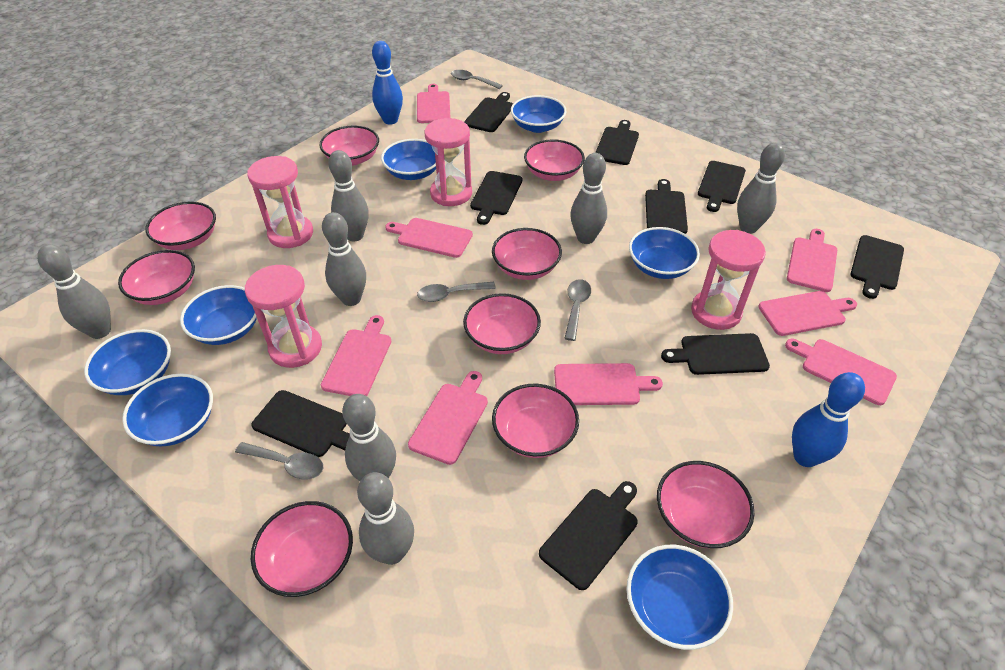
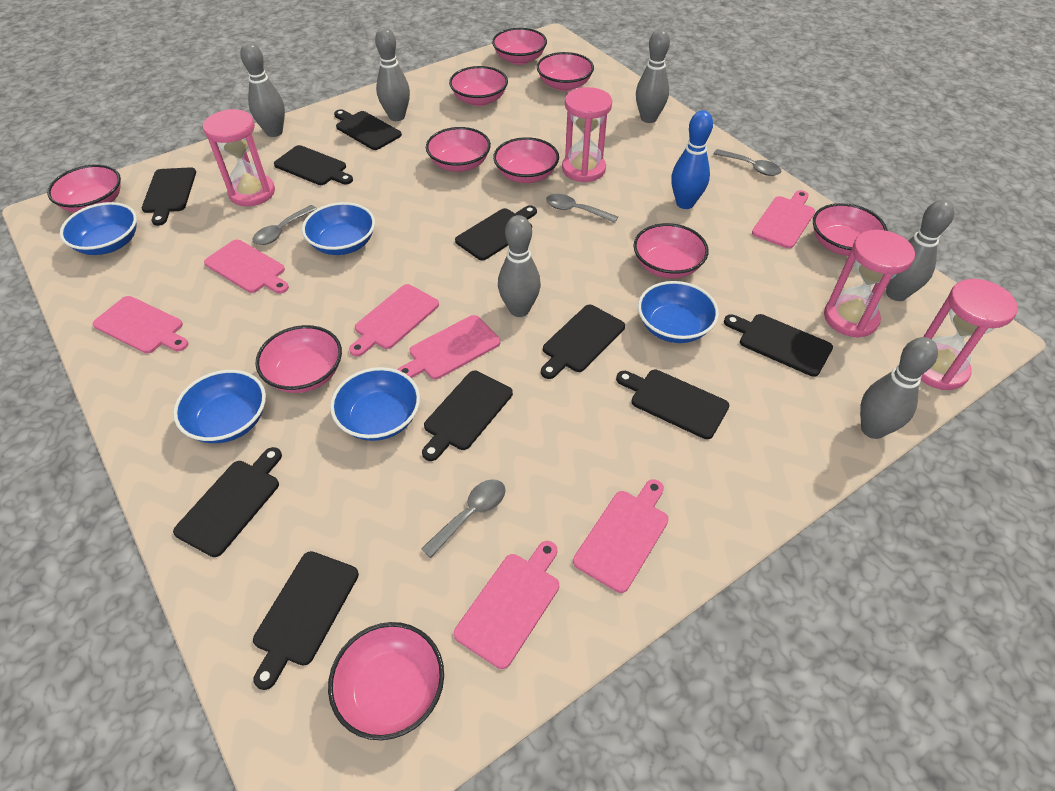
black cutting board: [251,390,350,457] [464,92,513,132] [470,171,522,225] [539,481,638,590] [595,120,639,165] [645,179,688,234] [661,333,770,375] [698,161,746,212] [851,235,904,299] = 9 -> [142,167,196,226] [173,447,282,557] [253,551,359,690] [274,145,353,185] [334,109,402,150] [422,371,513,461] [455,205,537,260] [541,305,625,379] [616,370,730,439] [724,314,833,377] = 10
blue bowl: [84,329,171,395] [122,373,213,447] [180,285,257,345] [381,139,436,180] [511,95,566,133] [626,545,733,650] [629,227,700,279] = 7 -> [60,202,137,255] [173,370,266,443] [302,202,375,255] [330,367,420,441] [638,281,719,343] = 5
blue bowling pin: [372,41,403,125] [792,372,865,467] = 2 -> [672,110,713,209] = 1
grey bowling pin: [37,244,111,339] [322,212,366,306] [328,150,369,241] [342,394,396,481] [357,472,414,565] [570,153,607,244] [737,143,785,233] = 7 -> [240,42,285,137] [375,27,410,121] [498,215,541,317] [636,29,670,123] [860,337,938,439] [886,200,954,301] = 6
pink bowl: [118,250,195,305] [145,201,216,250] [251,501,353,597] [319,125,379,166] [463,293,541,354] [492,228,562,280] [492,384,579,458] [524,139,585,181] [657,461,755,548] = 9 -> [47,164,121,213] [255,325,342,393] [328,622,444,740] [426,127,491,172] [449,66,508,106] [492,28,547,65] [493,137,559,183] [537,52,594,91] [634,223,709,279] [813,203,888,256] = 10
pink cutting board: [321,315,391,396] [385,218,473,258] [408,371,488,465] [417,84,451,123] [554,363,663,405] [758,291,857,336] [785,339,897,405] [787,229,837,292] = 8 -> [93,296,189,354] [204,239,289,294] [349,284,439,356] [397,315,500,379] [454,541,559,669] [573,479,669,593] [752,190,815,249] = 7

